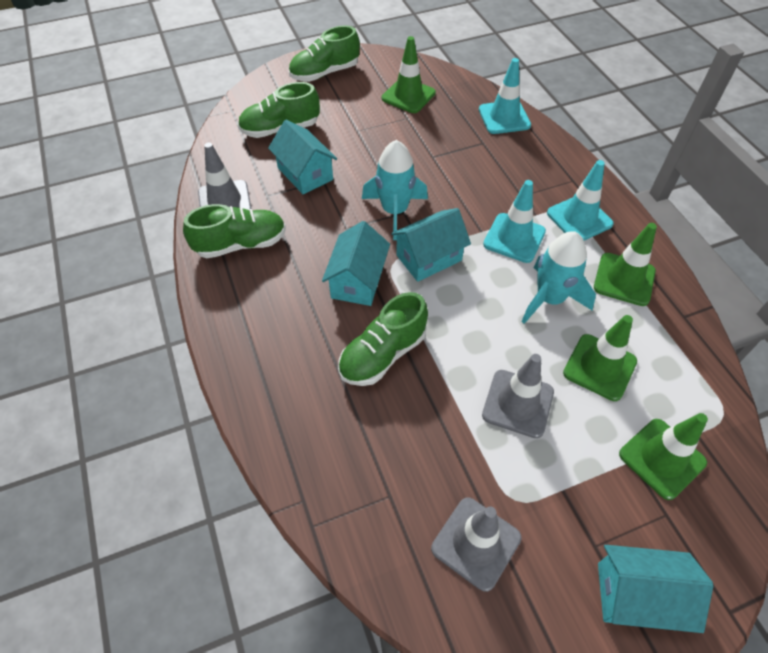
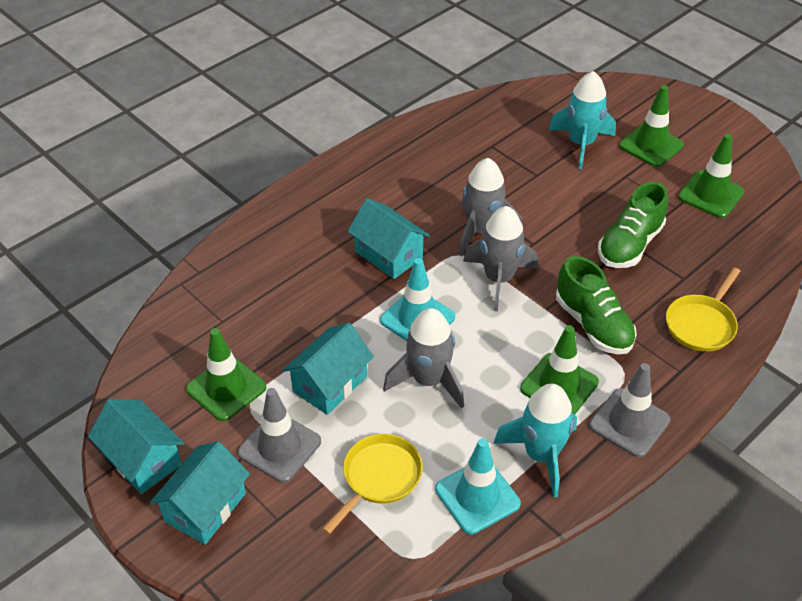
green shoe: [183,204,286,258] [238,82,320,138] [289,26,360,82] [338,292,428,386] = 4 -> [556,256,637,354] [598,182,668,268] = 2
grey rocket: none = 0 -> [383,308,464,409] [458,158,523,256] [463,206,538,311] = 3
grey traffic cone: [198,143,251,210] [431,497,522,592] [482,354,554,438] = 3 -> [238,388,321,483] [589,363,670,457] = 2
turquoise traffic cone: [479,58,531,134] [483,180,546,263] [547,160,614,241] = 3 -> [380,258,455,341] [435,438,521,534] = 2
yellow pan: none = 0 -> [322,434,423,534] [666,267,740,352] = 2

